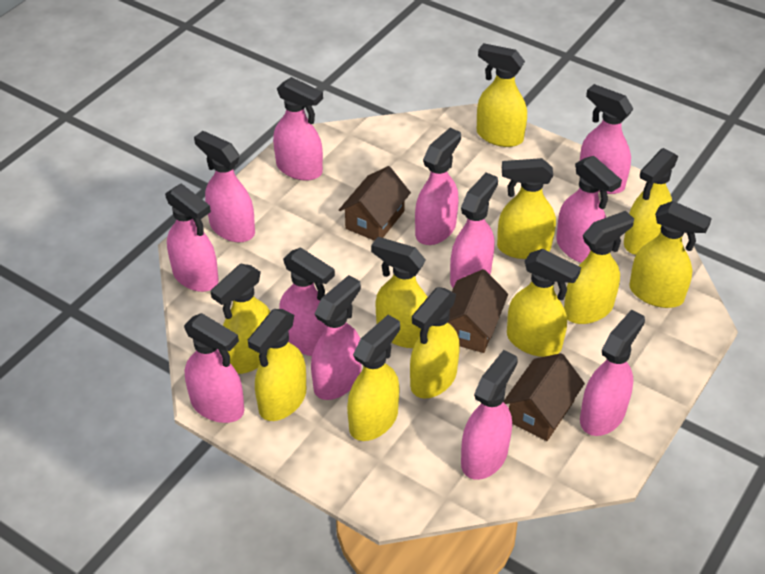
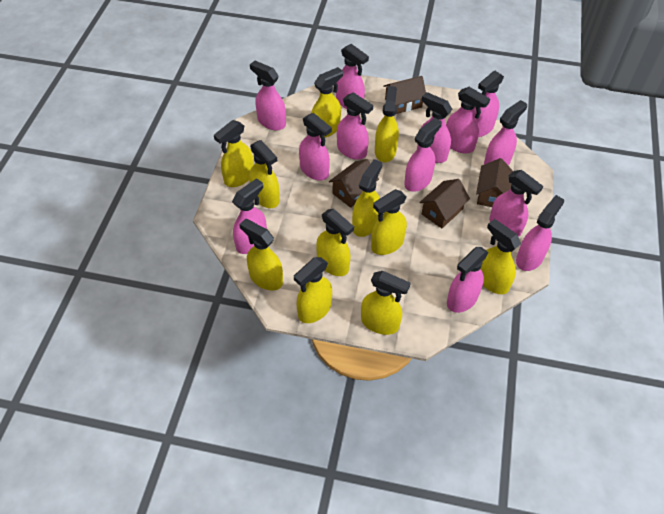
brown house: [339,166,411,241] [448,269,508,353] [503,353,585,441] = 3 -> [329,159,379,208] [383,76,426,114] [419,179,470,228] [476,158,513,207] = 4
pink spray bottle: [165,183,219,292] [184,313,244,423] [194,131,255,242] [273,77,323,181] [279,247,335,356] [311,275,361,400] [415,128,461,245] [450,173,498,288] [461,350,518,480] [556,156,622,263] [580,84,633,194] [580,310,645,436] = 12 -> [232,178,267,254] [250,61,286,130] [299,113,332,181] [336,44,369,109] [337,92,373,160] [404,118,442,192] [417,92,452,163] [446,87,490,154] [447,247,489,313] [473,71,504,137] [484,100,527,166] [489,170,543,237] [516,195,564,271] = 13

